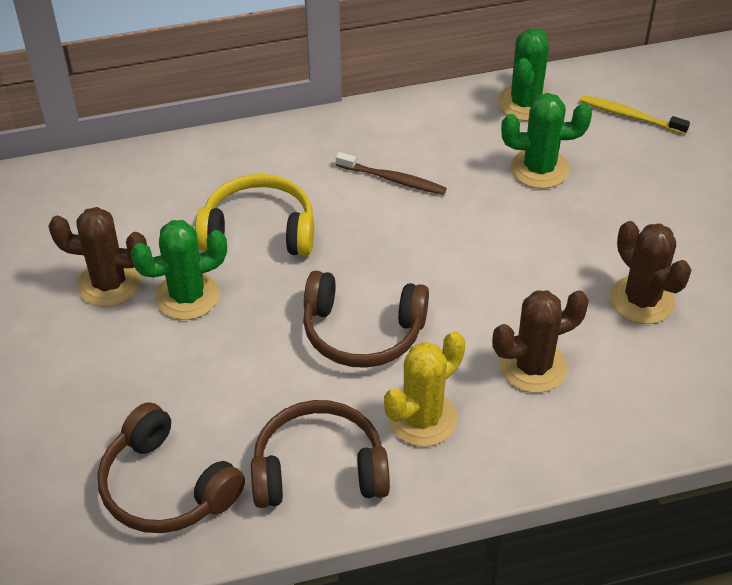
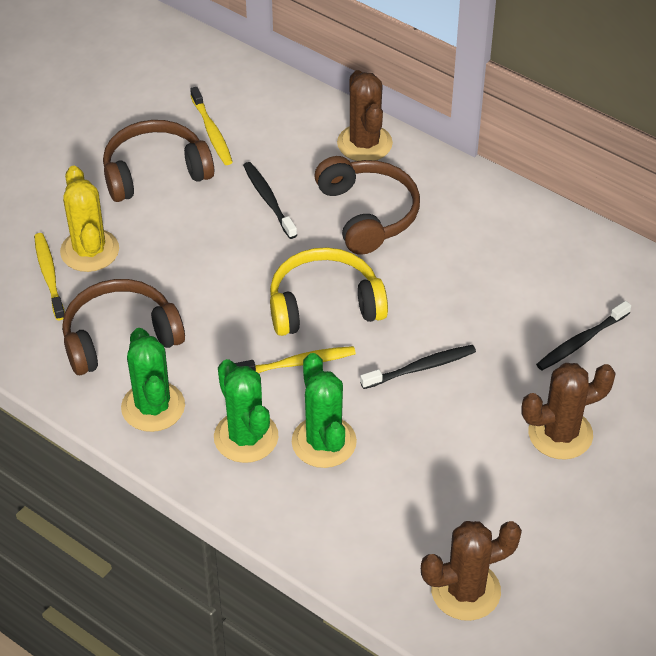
black toothbrush: none = 0 -> [243,162,297,239] [360,345,476,389] [536,301,631,370] = 3
brown toothbrush: [336,152,447,195] = 1 -> none = 0
yellow toothbrush: [580,95,690,135] = 1 -> [34,233,65,320] [190,87,232,165] [235,346,356,373] = 3

